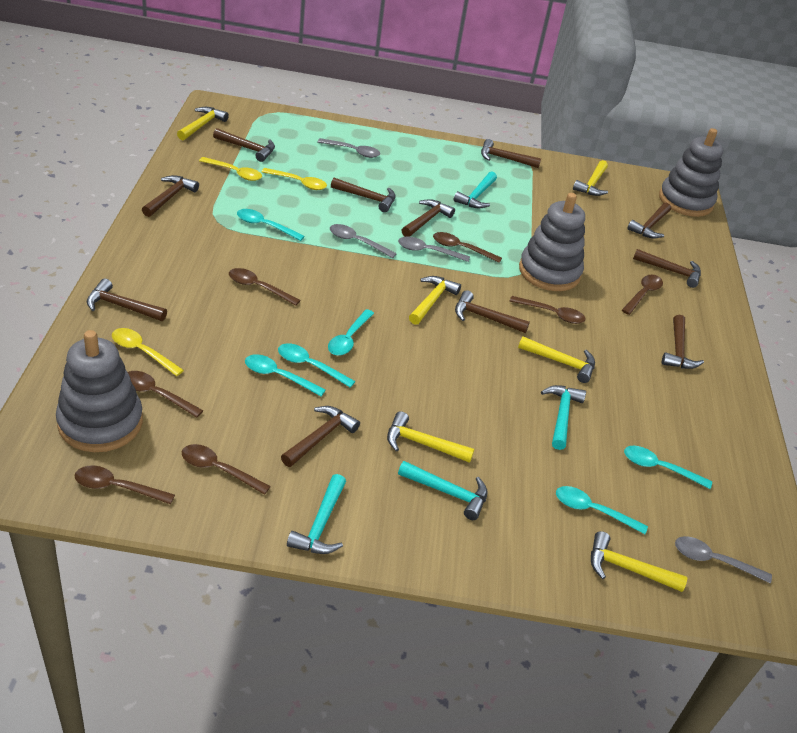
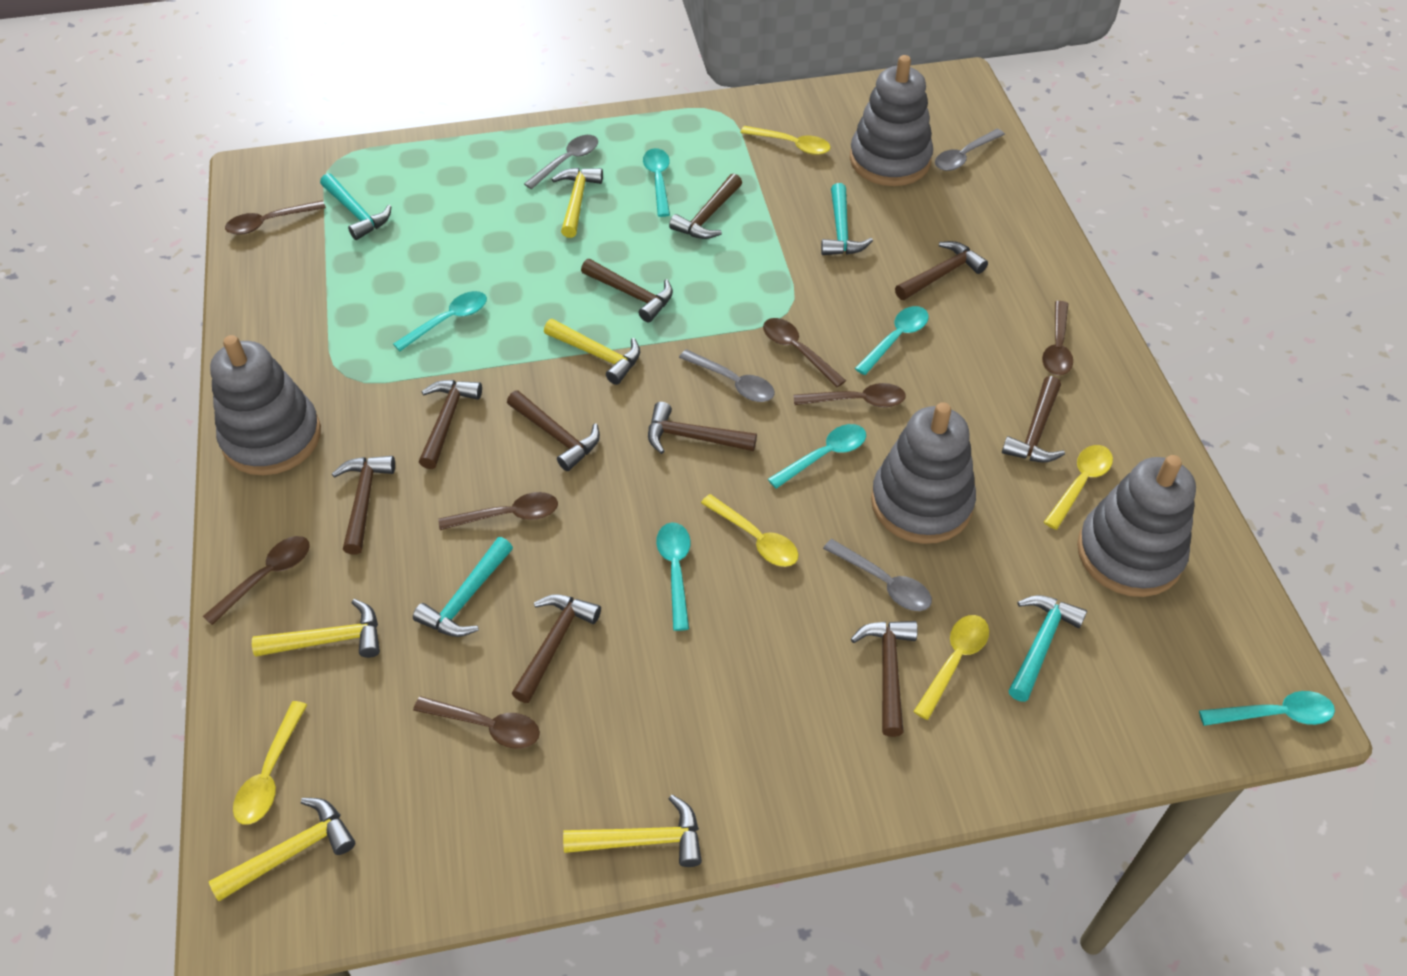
brown hammer: [87,278,167,321] [142,175,199,217] [213,128,275,162] [281,406,360,467] [331,178,396,212] [402,199,455,237] [455,290,530,333] [481,139,541,168] [627,202,671,238] [633,249,701,288] [662,315,704,369] = 11 -> [332,456,395,555] [419,380,482,469] [507,390,600,471] [511,594,601,703] [581,259,673,322] [648,402,757,454] [669,173,742,239] [851,621,918,737] [895,241,988,300] [1002,376,1065,462] = 10
grey stacking toy: [56,330,143,452] [519,193,585,291] [659,128,723,217] = 3 -> [210,335,321,475] [850,55,933,186] [871,402,976,544] [1077,455,1196,597] = 4
yellow hammer: [177,107,229,140] [387,411,474,463] [409,276,461,325] [518,336,595,383] [573,160,608,196] [591,531,687,592] = 6 -> [209,798,355,901] [252,599,380,658] [544,319,640,385] [552,168,603,238] [563,795,702,867] = 5
yellow spoon: [112,328,184,376] [199,157,262,181] [262,168,327,190] = 3 -> [233,701,307,825] [701,494,799,567] [740,126,831,155] [913,615,989,720] [1044,445,1113,530] = 5

